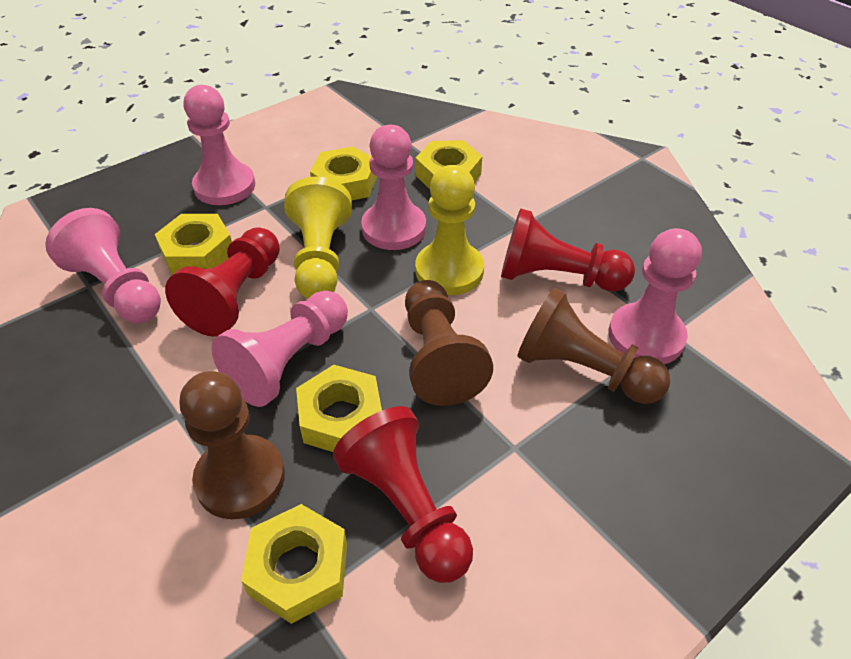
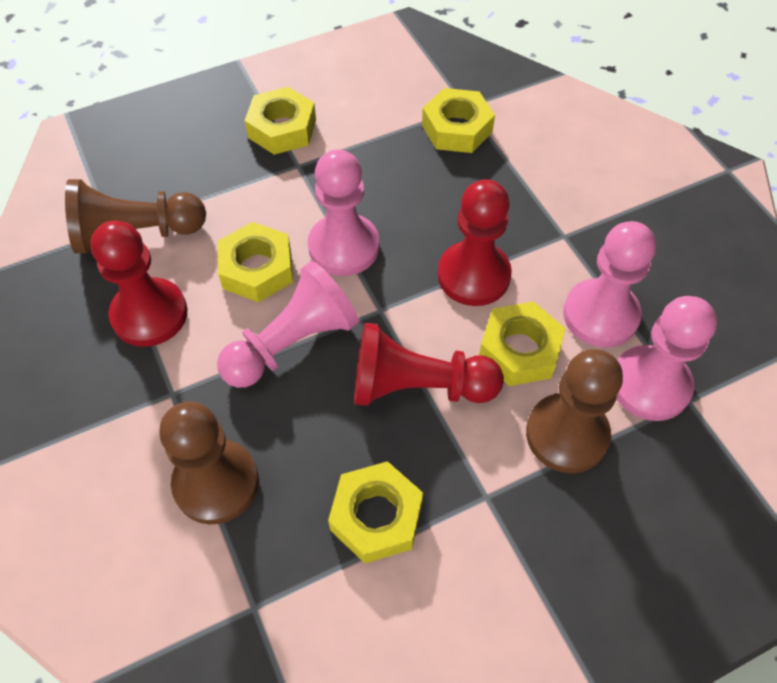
pink pawn: [45,208,161,323] [184,85,255,205] [211,290,348,407] [361,125,426,250] [609,228,702,364] = 5 -> [217,261,359,388] [308,149,379,276] [563,221,656,348] [617,296,717,421] = 4
yellow pawn: [284,177,352,299] [415,165,484,295] = 2 -> none = 0

